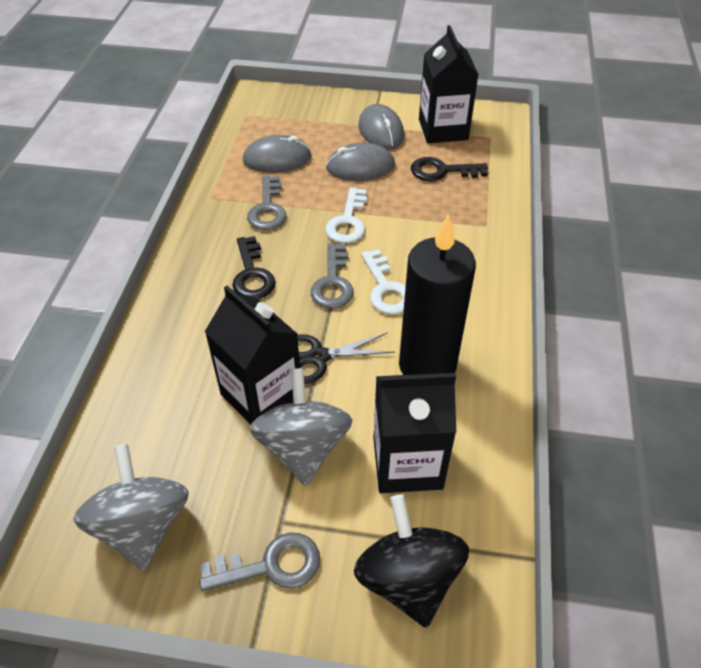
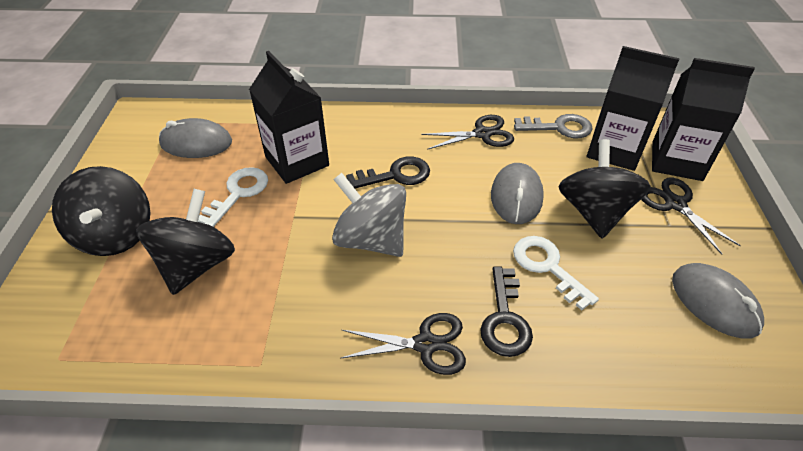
black candle: [399,214,476,375] = 1 -> none = 0
black scissors: [297,332,395,384] = 1 -> [340,313,466,375] [421,115,514,150] [641,177,741,255] = 3
black spinning top: [354,494,469,628] = 1 -> [52,166,151,256] [136,189,235,295] [558,139,651,238] = 3
grey key: [199,533,320,591] [247,176,286,230] [311,243,354,309] = 3 -> [514,114,593,138] = 1
grey spinning top: [73,444,189,571] [250,368,353,486] = 2 -> [332,173,406,257] = 1

